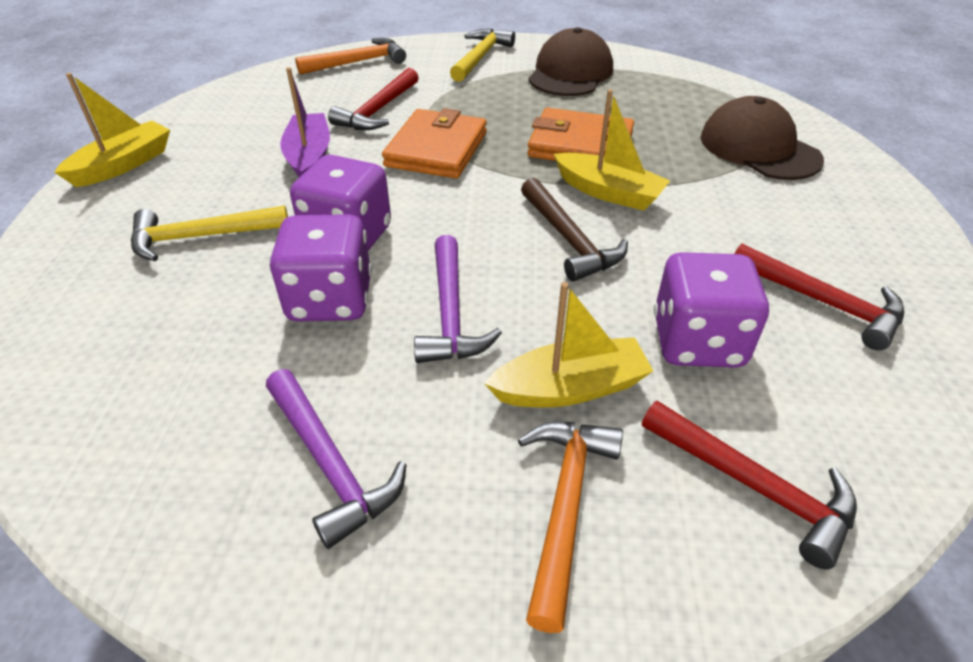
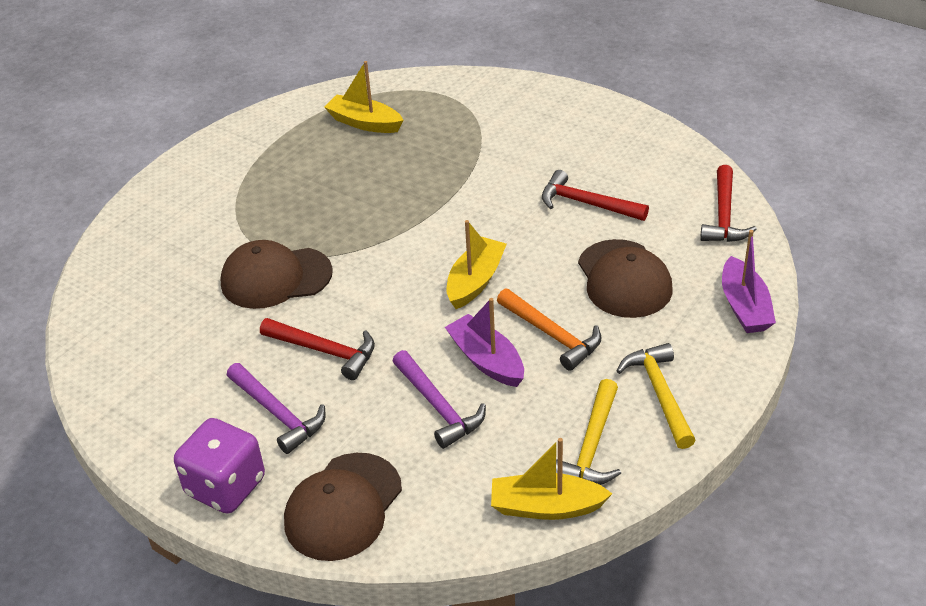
brown cap: [528,27,613,96] [701,96,824,180] = 2 -> [220,240,333,309] [284,453,402,561] [578,239,672,318] = 3
brown hammer: [521,178,628,282] = 1 -> none = 0
orange hammer: [295,38,406,75] [518,422,623,633] = 2 -> [497,289,601,371] = 1
orange wallet: [382,108,487,178] [527,108,634,161] = 2 -> none = 0
purple boat: [280,67,330,177] = 1 -> [445,298,524,387] [722,230,776,333] = 2
purple dice: [269,214,372,322] [290,155,391,251] [654,252,770,368] = 3 -> [174,418,265,514] = 1

